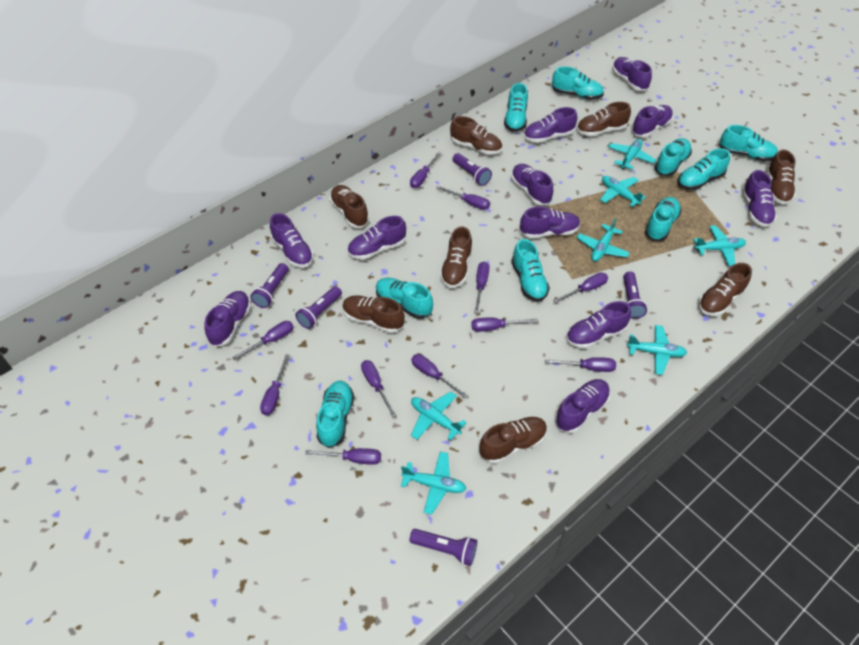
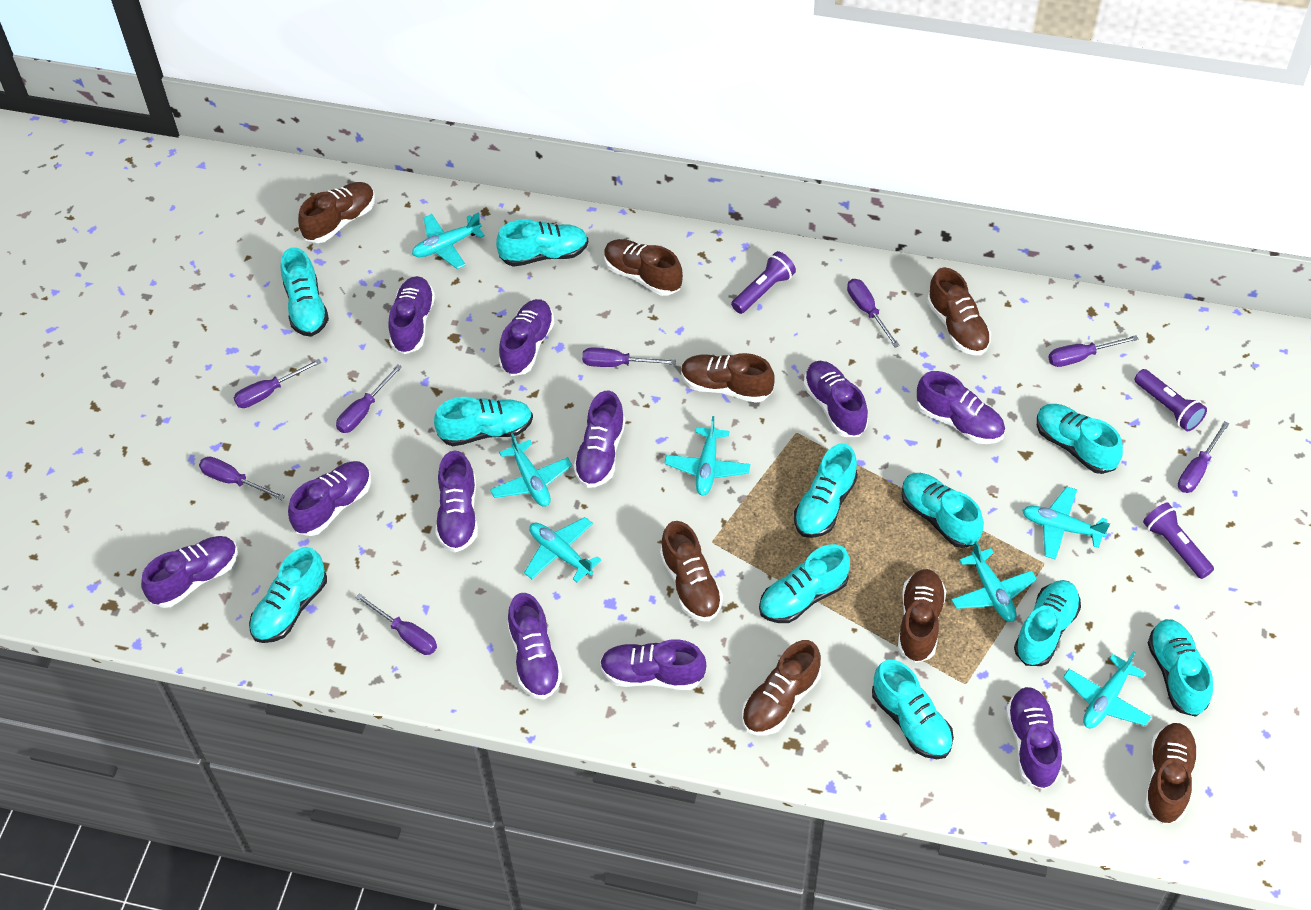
purple flashlight: [250,263,289,308] [295,286,342,329] [410,529,477,566] [453,153,492,186] [623,272,647,319] = 5 -> [731,251,796,314] [1134,369,1207,431] [1143,502,1214,579] = 3
purple screwdriver: [232,321,294,360] [260,354,290,415] [305,448,381,465] [361,360,397,417] [410,151,441,188] [411,354,468,398] [436,186,490,210] [471,317,539,332] [474,262,490,313] [545,357,616,372] [553,272,608,303] = 11 -> [199,456,285,500] [234,359,321,408] [336,365,402,433] [355,593,437,655] [582,347,676,367] [847,279,900,348] [1048,335,1139,367] [1178,421,1229,493] = 8
turquoise shoe: [316,381,354,448] [376,278,433,319] [504,83,528,132] [511,239,550,302] [552,66,604,100] [645,197,681,241] [654,138,692,176] [678,148,730,190] [719,125,778,161] = 9 -> [249,547,327,643] [281,247,329,336] [434,397,533,446] [496,219,588,267] [759,544,850,623] [794,443,858,538] [872,660,954,759] [901,473,984,548] [1014,580,1081,666] [1037,404,1123,474] [1148,619,1213,717] = 11

